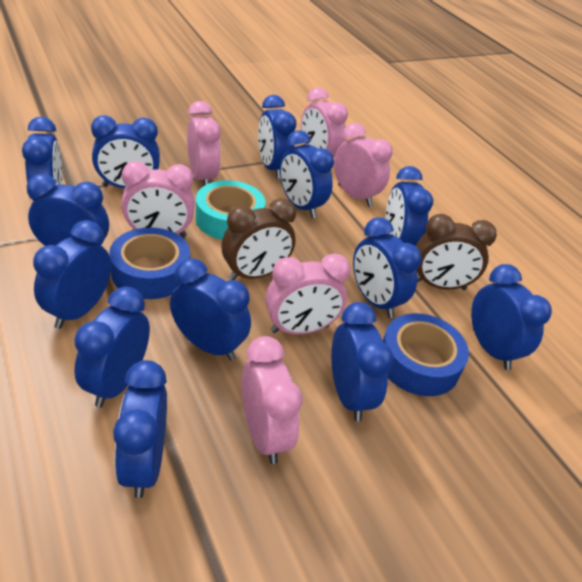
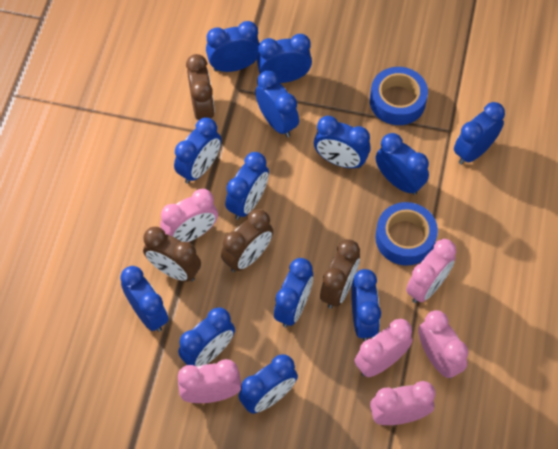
brown clock: [222,198,296,280] [416,214,497,290] = 2 -> [143,227,201,282] [186,54,215,120] [221,209,273,272] [320,239,360,309] = 4
turquoise tape: [195,180,266,240] = 1 -> none = 0

